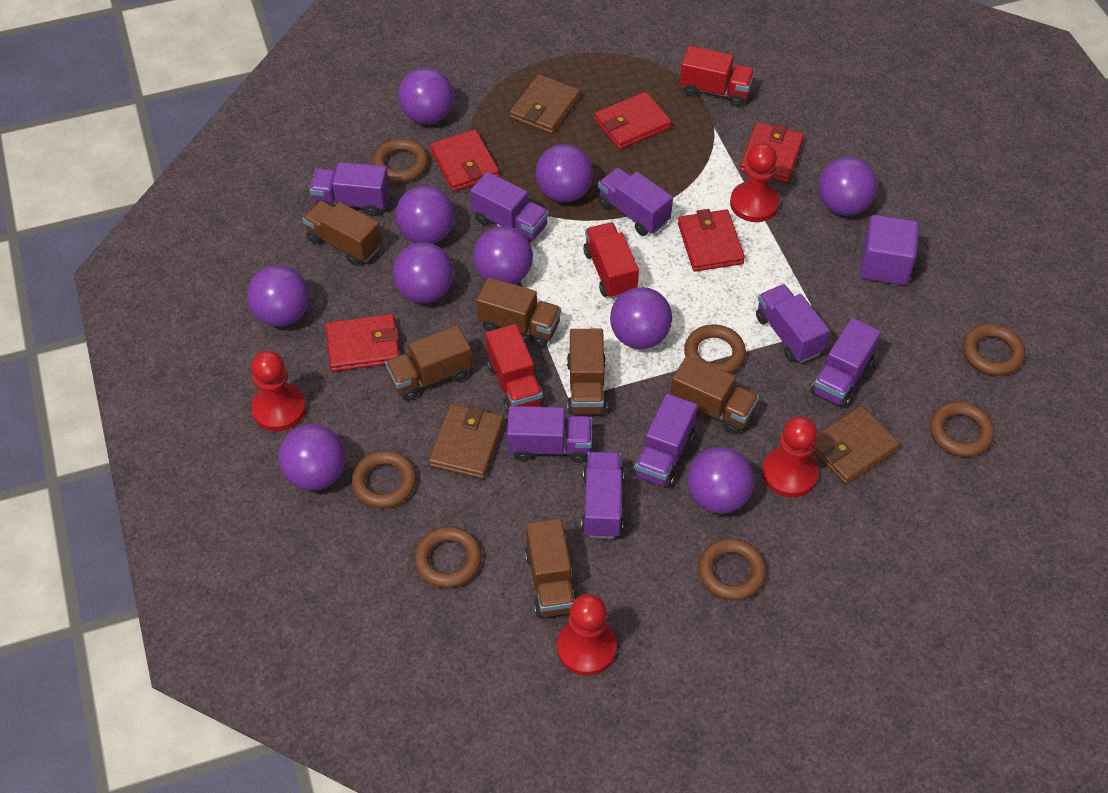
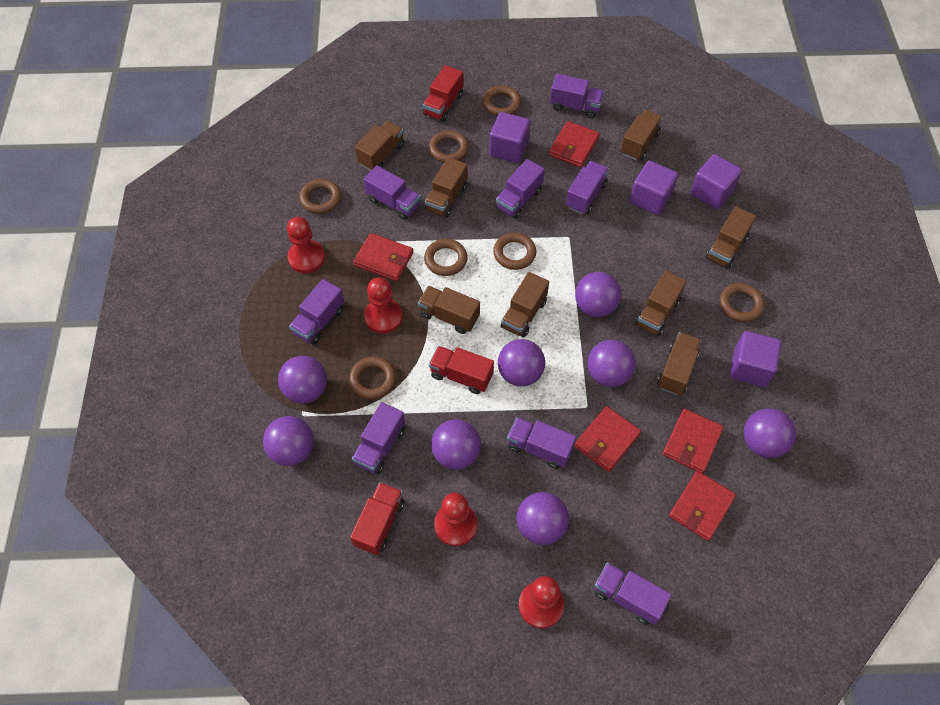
brown truck: [303,201,382,266] [385,326,472,401] [476,277,561,347] [525,518,577,617] [567,329,607,414] [670,355,759,434] = 6 -> [355,121,404,171] [418,286,480,334] [425,157,467,218] [501,272,549,338] [621,110,663,160] [635,271,687,336] [657,332,702,395] [706,206,756,269] = 8
brown wallet: [428,404,504,479] [510,74,581,134] [813,406,900,484] = 3 -> none = 0
purple ball: [247,265,309,327] [278,424,345,490] [393,242,453,303] [395,186,454,244] [398,68,454,124] [473,226,533,284] [536,144,593,203] [610,287,672,349] [687,447,754,514] [818,157,877,216] = 10 -> [263,416,314,466] [278,356,327,404] [431,419,481,470] [498,339,545,386] [517,492,569,545] [575,272,621,317] [588,340,636,387] [744,408,796,458] = 8
purple cube: [860,215,919,285] = 1 -> [489,112,530,163] [630,161,678,215] [690,154,742,209] [729,331,782,387] = 4

